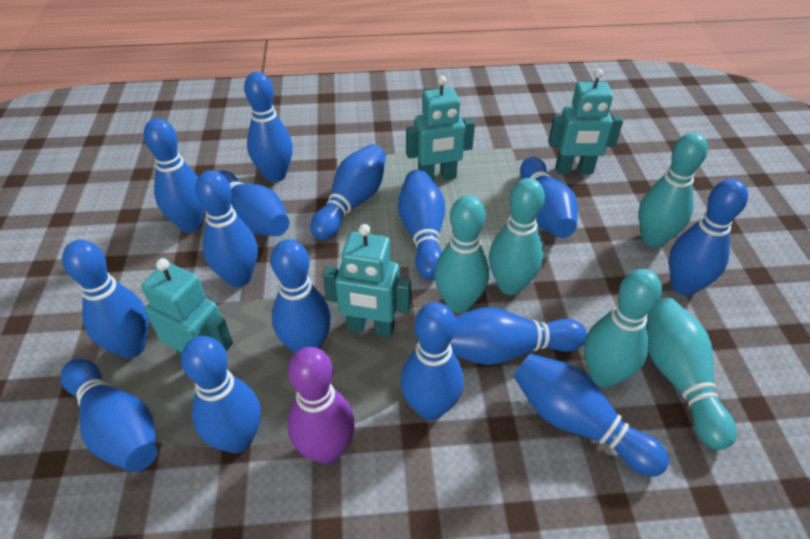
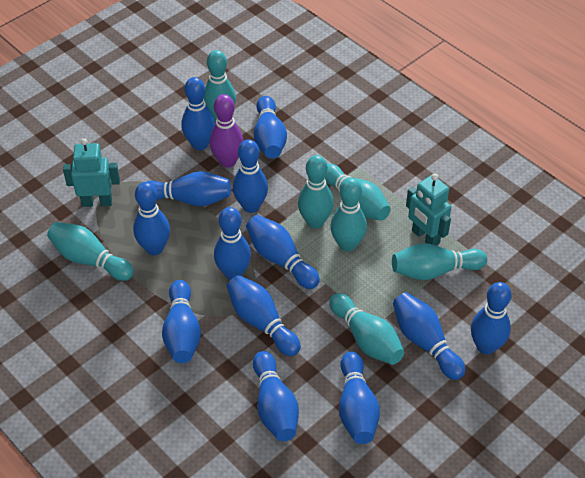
blue bowling pin: [61,359,157,472] [62,240,149,358] [143,118,205,232] [181,336,261,453] [195,170,258,287] [217,170,289,236] [244,71,293,182] [271,239,331,353] [310,144,386,240] [398,169,445,280] [400,302,464,420] [450,307,587,365] [513,353,669,477] [520,157,578,238] [669,179,748,296] = 15 -> [133,182,170,255] [147,171,231,206] [162,280,201,363] [181,77,215,150] [214,207,251,280] [227,275,301,356] [233,139,268,213] [246,215,320,289] [253,351,299,441] [254,96,287,159] [339,351,380,444] [393,292,465,380] [471,282,512,354] = 13
turquoise bowling pin: [434,195,489,313] [489,178,545,295] [584,269,662,388] [639,132,708,247] [646,298,736,450] = 5 -> [47,222,134,281] [204,50,236,122] [298,155,334,228] [325,164,391,221] [329,293,404,365] [330,178,367,252] [392,243,487,280] = 7
turquoise robot: [142,258,233,358] [323,224,411,337] [406,76,475,181] [548,69,623,174] = 4 -> [63,138,120,207] [406,174,451,246] = 2

